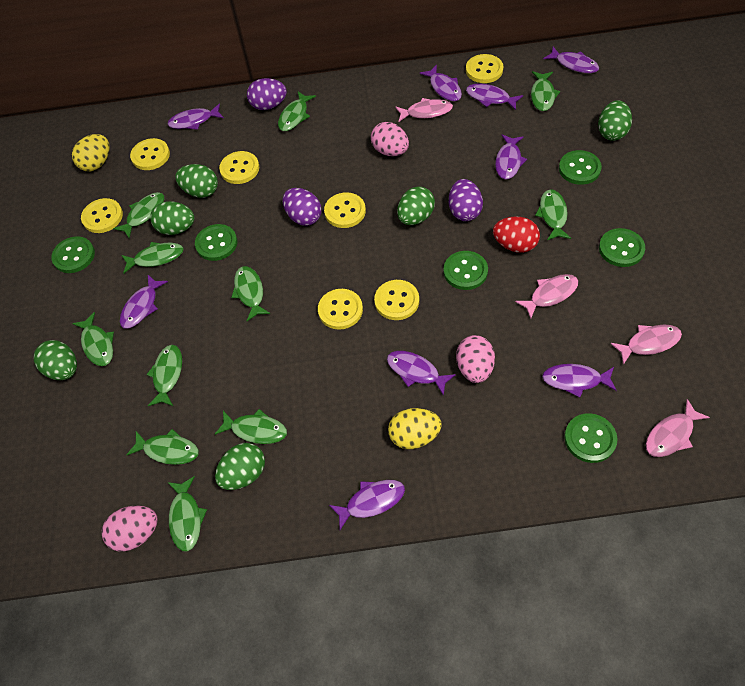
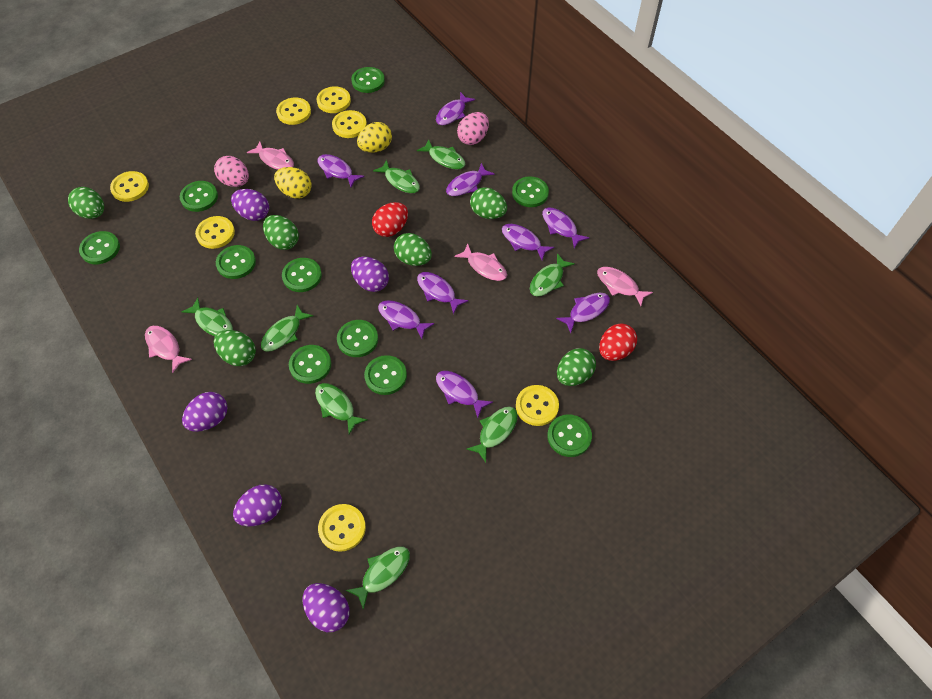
green button: [51,236,95,273] [195,224,238,261] [444,251,488,290] [559,150,602,185] [564,413,618,463] [599,228,645,267] = 6 -> [79,231,120,264] [180,181,218,212] [216,245,256,279] [282,258,322,292] [289,345,331,384] [337,320,378,357] [351,67,385,93] [364,355,407,395] [512,176,549,207] [547,414,592,457] = 10
green fish: [72,312,114,366] [113,192,164,238] [122,242,184,273] [126,429,199,465] [146,344,182,406] [167,476,207,552] [215,409,287,444] [231,266,270,321] [278,91,316,131] [531,71,560,111] [535,189,571,240] = 11 -> [182,298,233,336] [261,305,313,352] [315,383,368,434] [346,547,410,610] [373,160,420,193] [417,139,466,170] [467,407,518,463] [530,253,575,296] = 8
pink egg: [102,506,158,552] [371,122,409,156] [456,335,495,383] = 3 -> [214,156,249,187] [457,112,489,145] = 2
purple egg: [247,78,287,110] [283,188,322,226] [449,179,483,221] = 3 -> [182,392,227,432] [231,189,269,221] [233,484,282,526] [303,583,350,632] [351,256,389,292] = 5
red egg: [493,216,540,253] = 1 -> [372,202,408,237] [599,324,637,361] = 2

